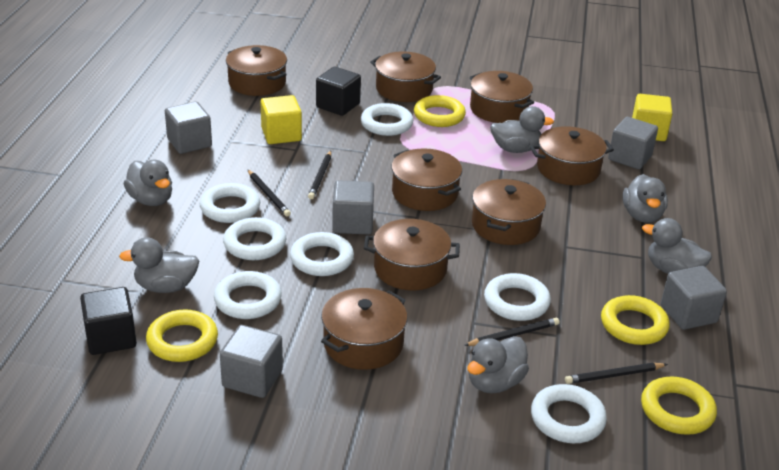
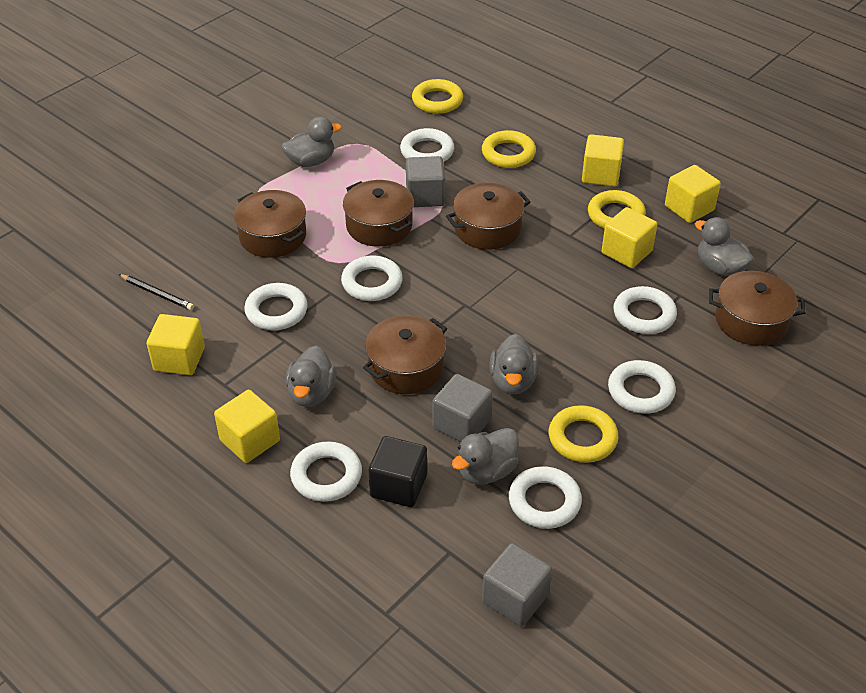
black cube: [80,287,137,355] [316,67,361,116] = 2 -> [368,436,427,507] = 1
black pencil: [248,170,291,217] [308,151,331,199] [464,318,559,346] [565,363,668,384] = 4 -> [119,274,194,310] = 1
brown pot: [226,45,287,96] [321,288,407,370] [364,219,460,290] [370,51,441,102] [391,148,462,211] [470,71,534,123] [472,179,546,245] [530,126,614,185] = 8 -> [234,190,306,258] [343,180,414,247] [363,315,447,394] [446,183,530,250] [709,271,805,346] = 5
grey cube: [165,102,212,154] [220,325,283,398] [332,180,374,235] [608,117,658,169] [661,266,727,330] = 5 -> [406,156,445,207] [433,374,493,442] [482,543,552,627] = 3
grey duck: [119,237,199,293] [124,160,172,206] [467,336,529,393] [490,106,554,153] [622,174,668,223] [642,218,712,274] = 6 -> [282,116,342,167] [285,346,337,407] [452,428,519,484] [489,334,539,394] [695,217,754,276] = 5
yellow cube: [261,95,302,144] [632,94,672,141] = 2 -> [147,314,205,375] [214,390,280,463] [582,134,624,186] [602,207,657,268] [665,165,721,223] = 5

